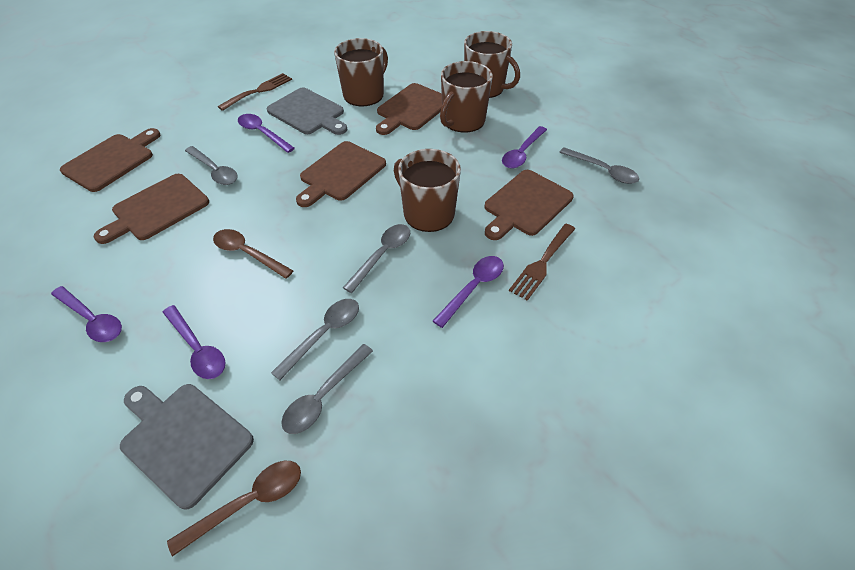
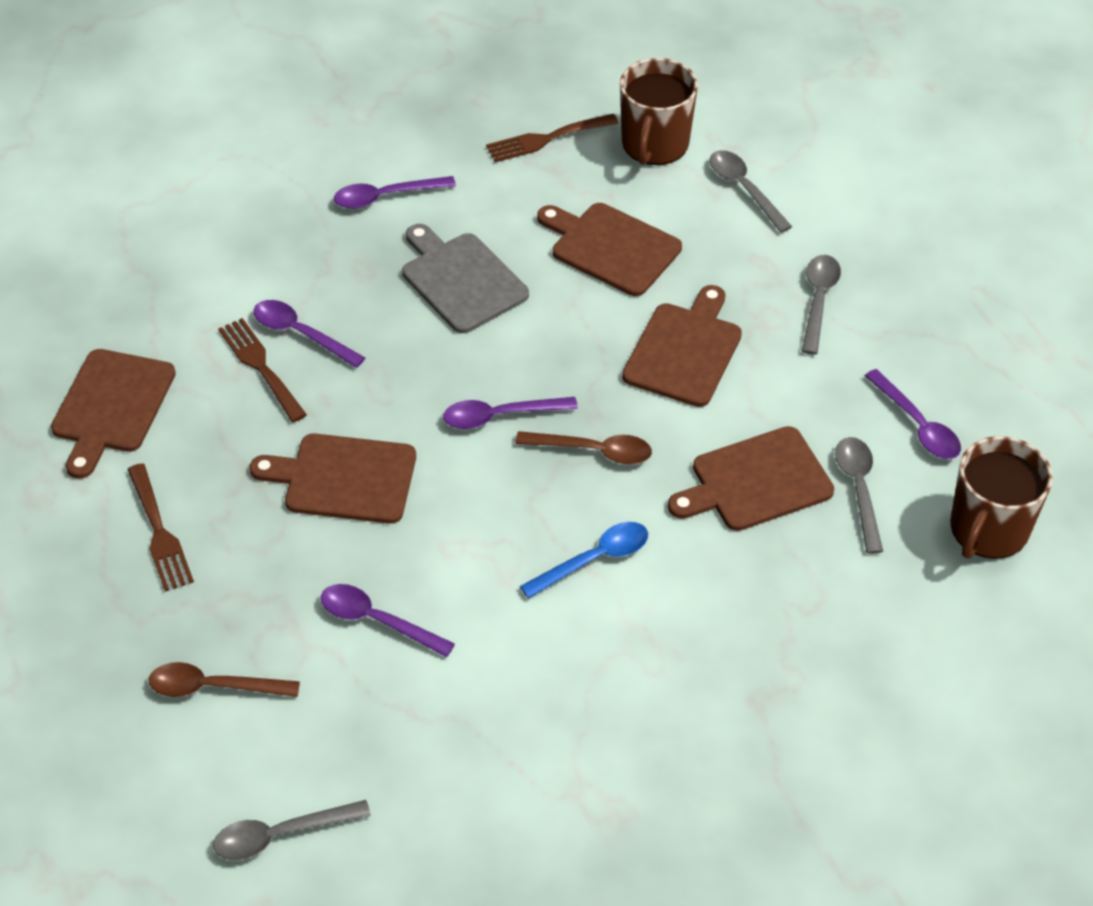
blue spoon: none = 0 -> [520,522,648,599] = 1
brown fork: [218,73,292,111] [509,224,575,301] = 2 -> [127,463,194,592] [218,318,307,422] [486,114,619,162] = 3
brown mug: [334,38,388,106] [394,149,461,232] [440,61,493,133] [464,31,520,98] = 4 -> [620,58,698,165] [950,436,1053,559] = 2
grey cutting board: [120,384,254,509] [267,87,347,135] = 2 -> [402,224,529,333] = 1
grey spoon: [185,146,238,185] [271,299,359,380] [281,344,373,434] [343,224,410,293] [559,147,639,184] = 5 -> [213,800,371,860] [710,150,792,233] [802,255,841,354] [835,437,883,554] = 4

